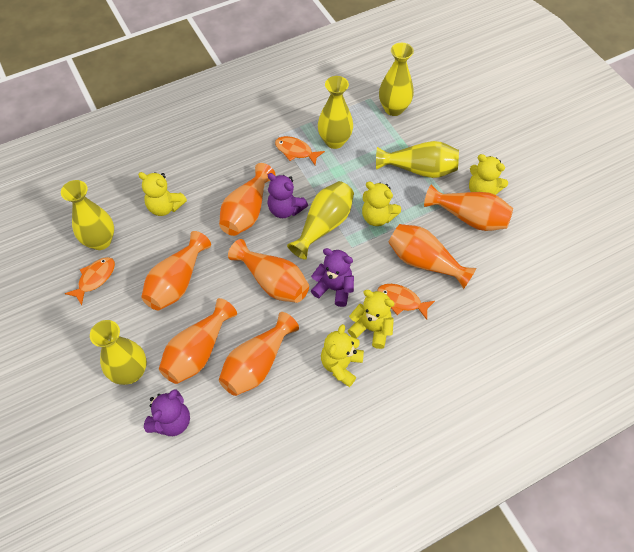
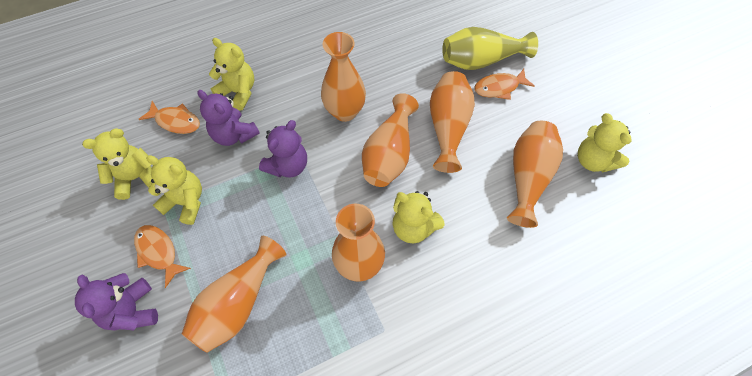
orange vase: [141,231,211,310] [159,298,237,384] [219,163,276,236] [219,312,299,396] [228,239,309,303] [388,224,477,289] [424,185,513,231] = 7 -> [182,236,286,353] [321,32,366,122] [332,204,385,281] [362,93,419,187] [430,71,475,173] [507,121,563,228] = 6
yellow vase: [61,180,114,250] [90,320,147,385] [287,181,354,260] [318,76,353,149] [376,141,459,178] [379,43,414,116] = 6 -> [442,27,538,70] = 1

